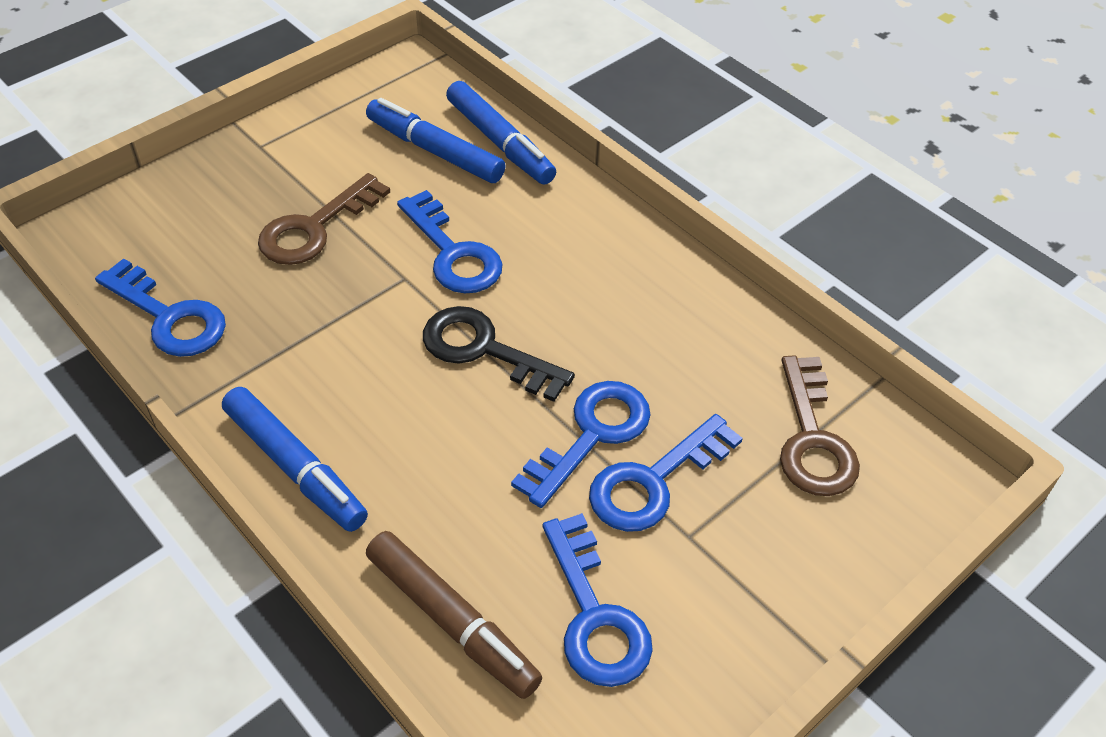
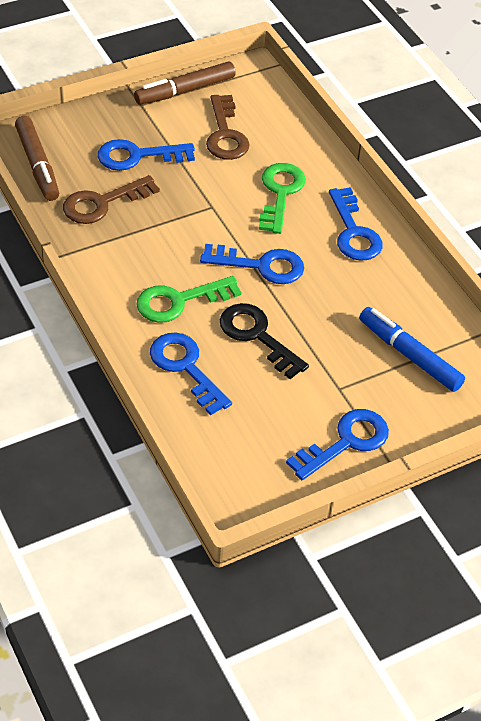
blue marker: [222,387,368,532] [366,98,506,183] [446,81,556,185] = 3 -> [359,307,465,392] = 1
brown marker: [366,531,542,699] = 1 -> [15,116,59,201] [134,62,236,105] = 2
green key: none = 0 -> [136,276,241,323] [259,163,306,234] = 2

